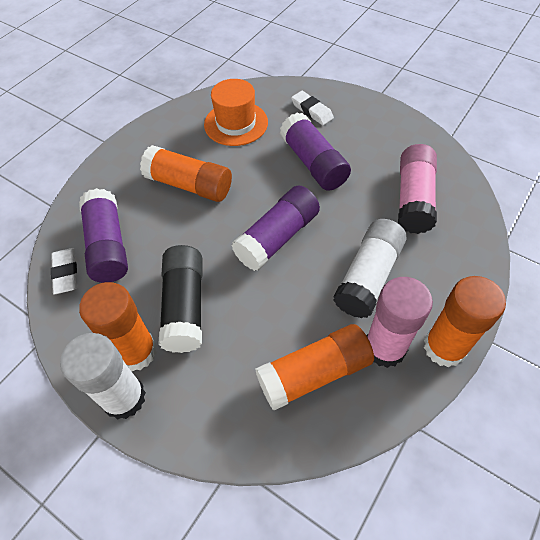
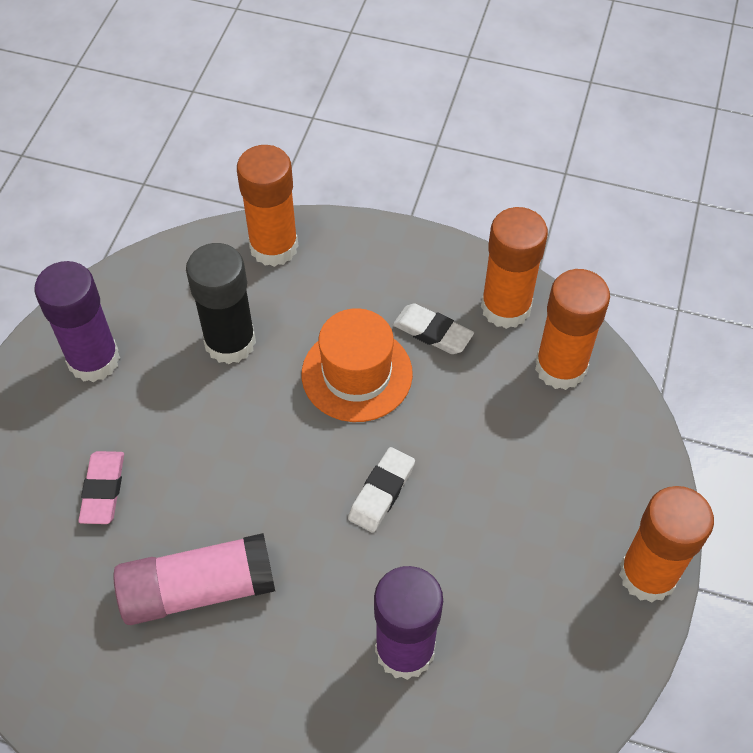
pink eraser: none = 0 -> [78,451,124,524] = 1
pink glue stick: [367,277,433,368] [398,144,437,234] = 2 -> [113,533,275,625] = 1
purple glue stick: [79,188,128,283] [231,185,320,271] [280,112,351,191] = 3 -> [34,261,120,382] [374,566,443,680] = 2
white glue stick: [60,333,146,420] [333,219,407,318] = 2 -> none = 0

